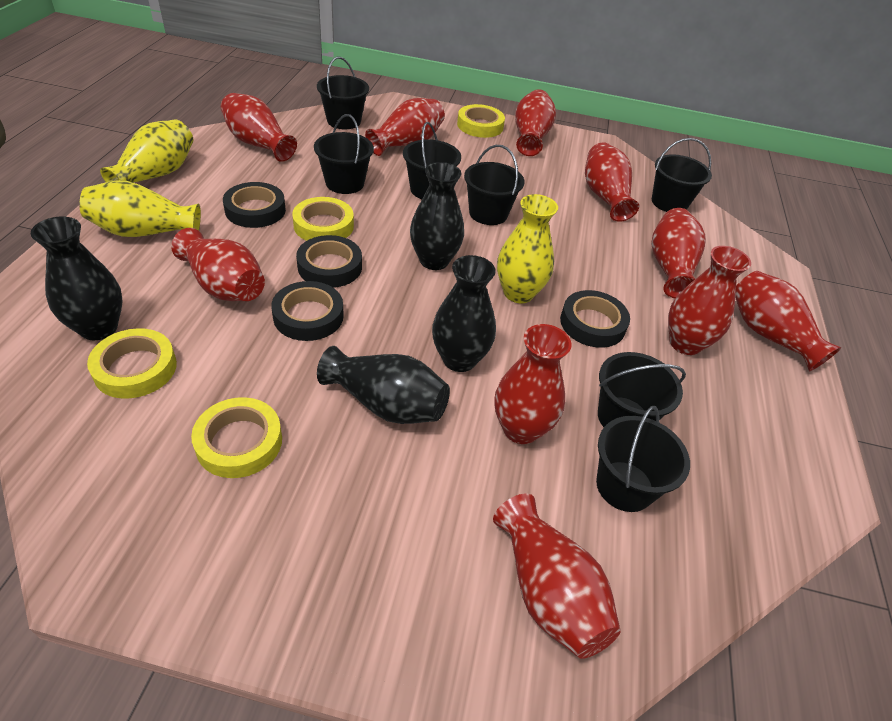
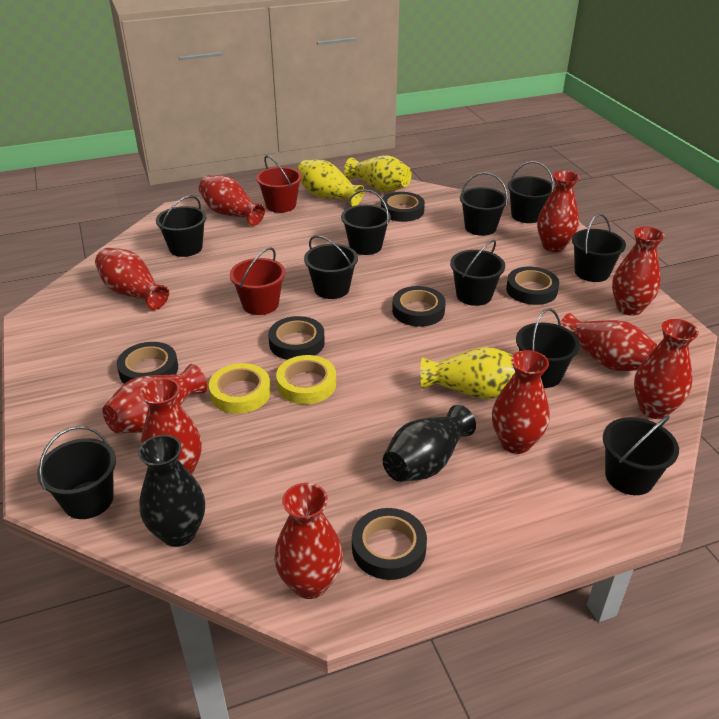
black bucket: [314,114,374,194] [317,56,369,129] [403,122,461,199] [464,145,524,225] [596,406,690,512] [598,352,686,427] [652,138,712,212] = 7 -> [37,426,116,519] [156,196,207,257] [304,235,358,299] [341,190,391,255] [450,240,505,306] [460,172,508,236] [508,161,555,223] [516,308,580,388] [572,214,626,282] [603,415,679,495] = 10
black tape: [223,182,286,228] [271,281,344,341] [296,235,362,288] [560,290,630,348] = 4 -> [117,342,178,384] [268,316,325,360] [352,508,427,580] [381,192,425,222] [392,286,446,327] [506,267,559,305] = 6
black vase: [31,217,122,340] [317,346,450,424] [410,162,464,270] [432,255,496,372] = 4 -> [138,435,205,547] [383,405,476,482] = 2
red bucket: none = 0 -> [230,247,286,315] [256,155,302,213] = 2
yellow tape: [87,328,177,399] [191,397,282,478] [292,197,354,241] [457,104,505,138] = 4 -> [209,363,271,414] [276,355,336,404] = 2

